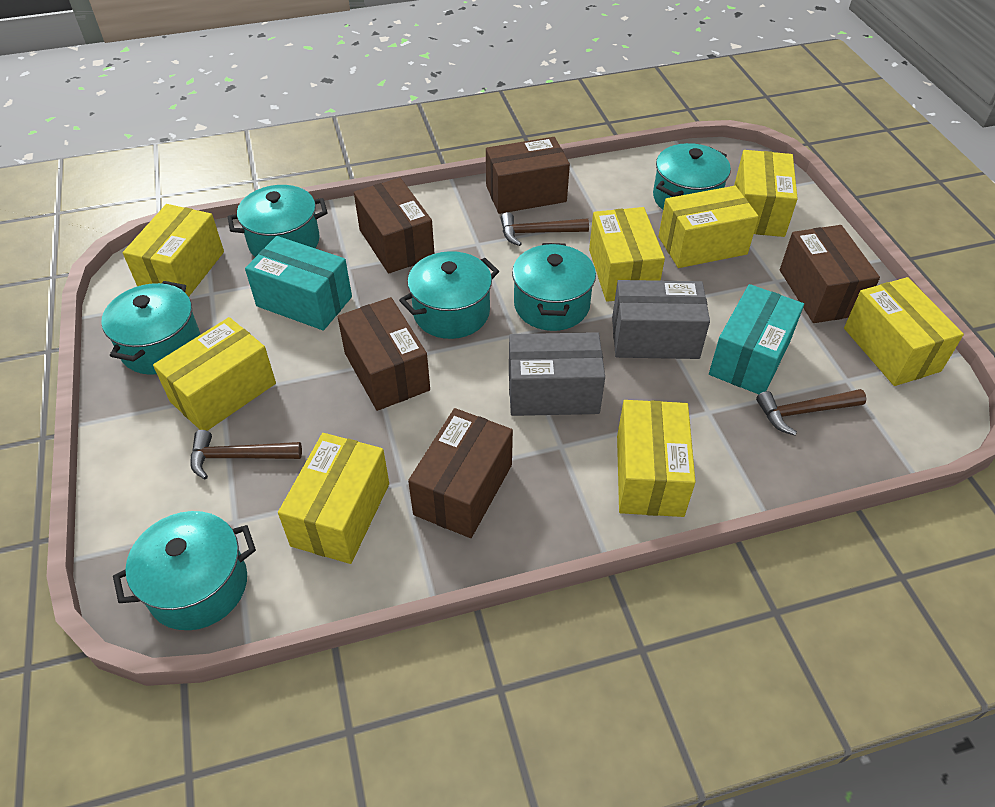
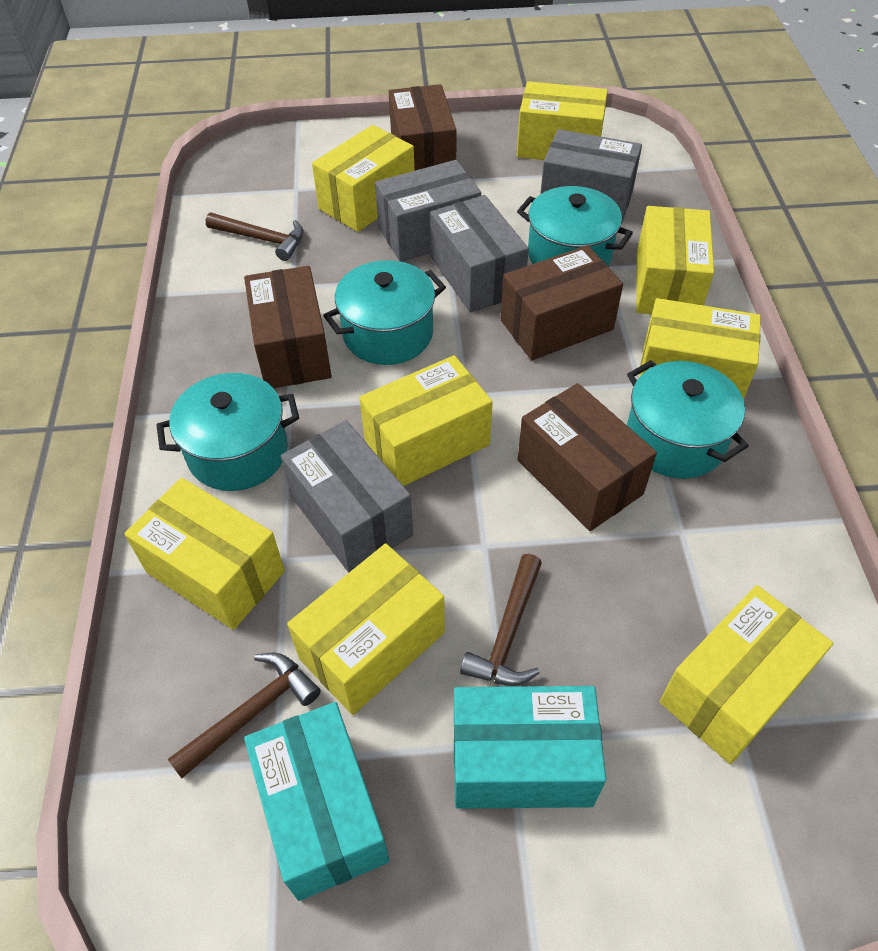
brown box: [337,297,430,411] [354,178,434,274] [408,408,513,538] [486,137,570,214] [780,225,880,323] = 5 -> [244,266,332,388] [389,84,456,171] [501,245,623,360] [518,383,657,531] = 4
grey box: [509,332,605,416] [612,280,710,359] = 2 -> [281,420,413,573] [375,160,481,262] [430,195,529,313] [540,129,642,224] = 4
turquoise pot: [101,281,201,375] [113,511,256,630] [228,185,328,257] [399,251,499,339] [512,243,596,331] [653,143,731,210] = 6 -> [157,373,299,491] [323,260,446,365] [517,186,633,266] [627,360,748,479] = 4

